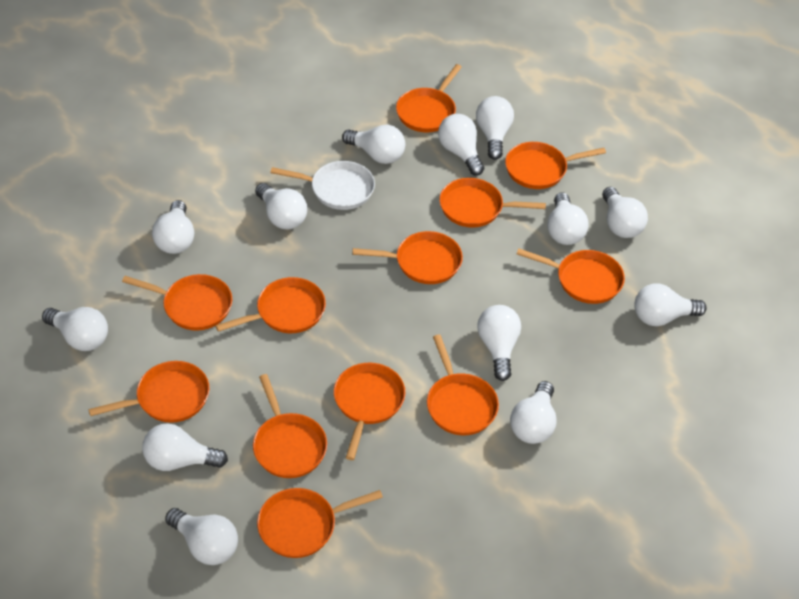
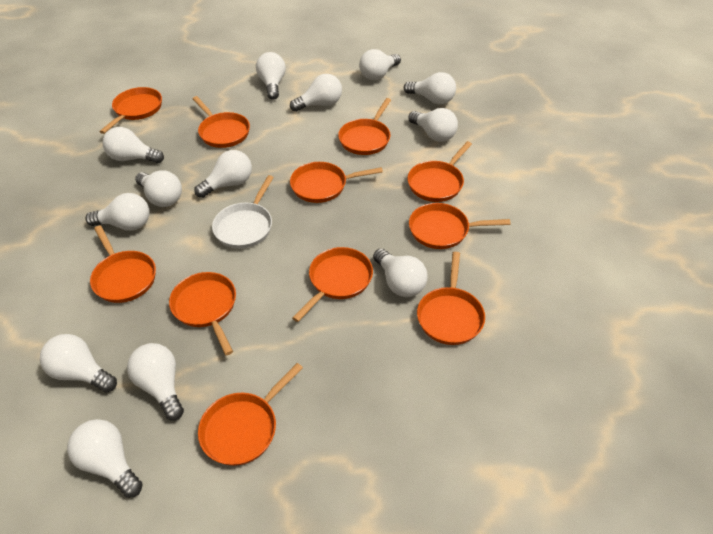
orange pan: [88,361,209,423] [122,274,232,331] [215,277,326,333] [253,374,327,478] [257,488,383,558] [334,363,405,460] [353,231,463,284] [396,64,462,132] [427,335,499,435] [440,178,546,228] [505,142,606,189] [517,248,625,304] = 12 -> [90,225,156,303] [99,87,162,134] [169,272,236,355] [192,96,250,148] [198,363,303,466] [290,162,383,203] [292,247,373,322] [338,98,391,155] [408,141,472,202] [409,203,510,249] [417,252,485,345] = 11

